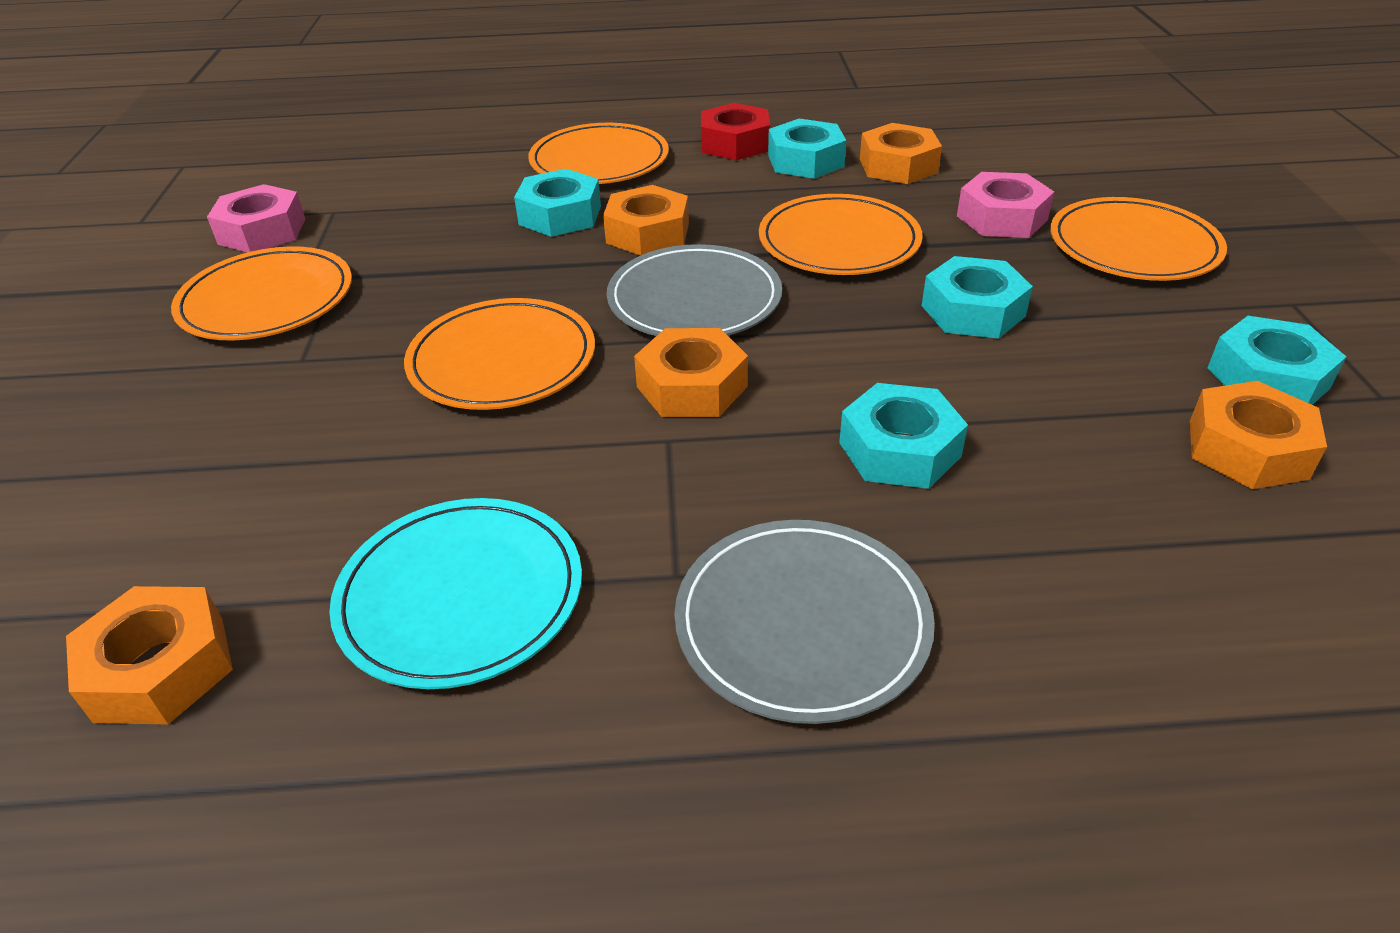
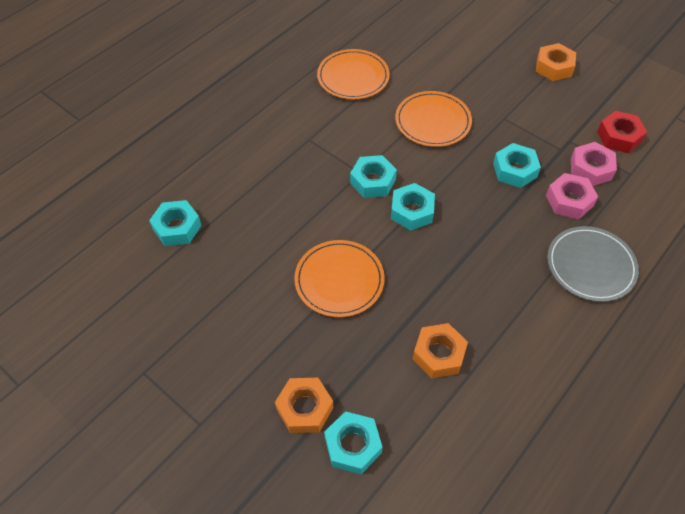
grey plate: [607,244,782,336] [674,520,935,724] = 2 -> [547,226,639,302] = 1
orange nut: [66,586,233,724] [603,185,689,256] [634,328,748,417] [860,123,942,184] [1190,381,1327,489] = 5 -> [275,378,333,433] [413,323,468,378] [536,43,576,81] = 3
orange plate: [171,246,352,341] [404,298,595,410] [528,123,669,184] [759,194,922,275] [1050,197,1227,281] = 5 -> [294,240,385,317] [317,49,390,99] [395,91,472,147] = 3
turquoise plate: [329,498,582,689] = 1 -> none = 0

